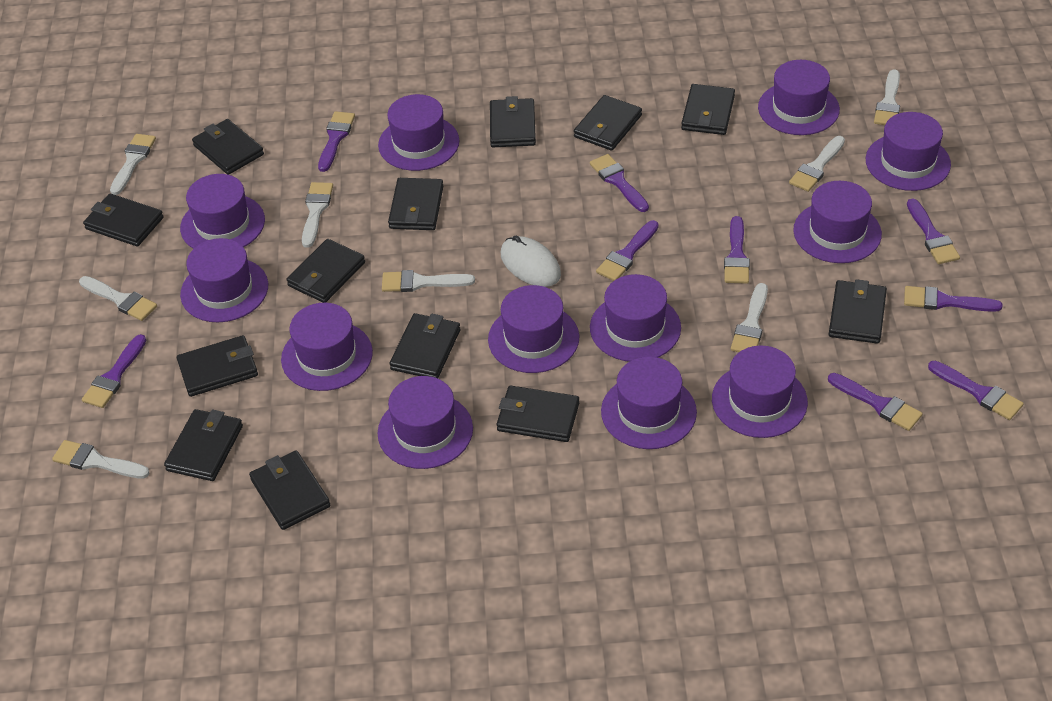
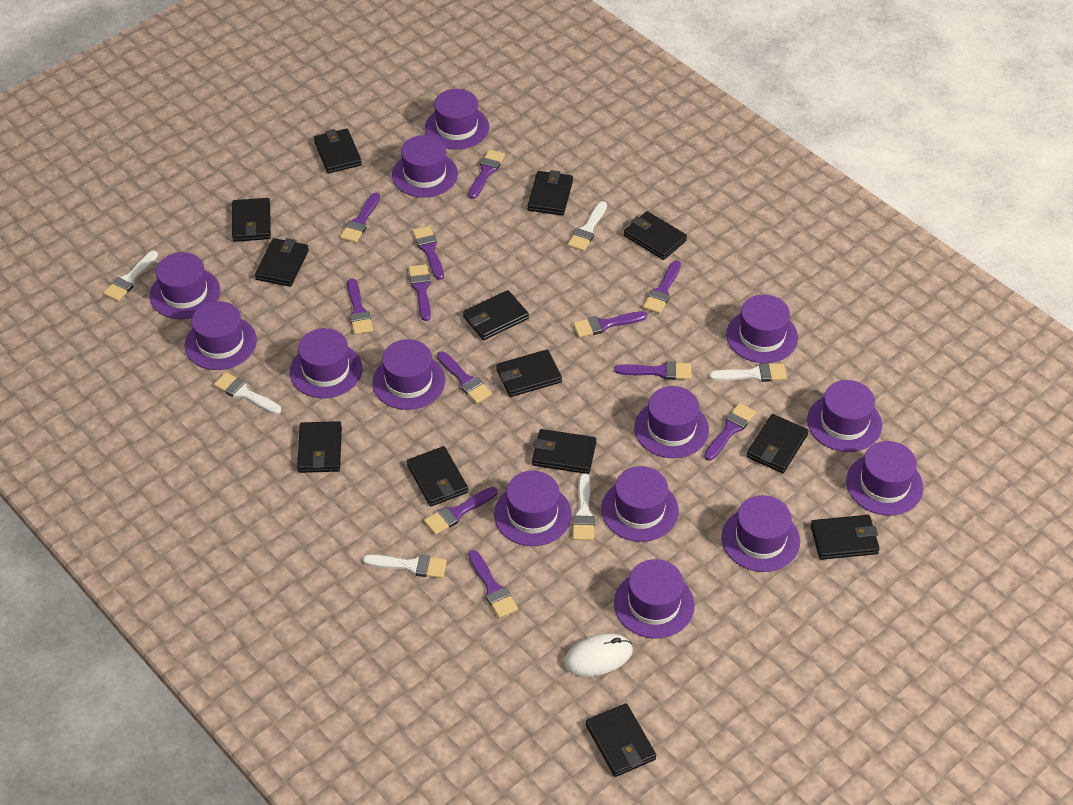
purple brush: [82,334,146,408] [318,111,355,172] [590,154,649,212] [596,220,659,281] [724,216,750,284] [828,373,923,431] [904,286,1003,312] [907,198,960,264] [928,361,1024,420] = 9 -> [340,193,380,243] [347,279,373,335] [409,264,431,321] [413,226,444,280] [424,487,498,535] [437,351,492,404] [468,149,505,199] [468,550,518,618] [573,311,647,337] [615,361,691,380] [643,260,681,314] [704,403,756,461] = 12
purple hat: [180,174,265,249] [180,238,268,322] [281,303,373,391] [378,94,459,171] [378,376,473,469] [488,285,579,373] [590,274,681,362] [601,357,697,449] [712,346,808,438] [758,60,840,135] [793,181,882,263] [866,112,951,191] = 12 -> [150,252,220,319] [185,301,257,370] [290,328,362,398] [372,339,445,410] [392,135,458,198] [425,89,489,149] [494,471,572,546] [601,466,679,542] [614,559,695,639] [634,386,709,458] [722,495,800,572] [726,295,798,363] [807,380,882,452] [846,441,923,516] = 14
white brush: [52,440,150,479] [79,276,157,321] [110,134,156,195] [302,182,333,248] [382,270,475,292] [731,283,768,352] [789,136,845,192] [874,69,900,125] = 8 -> [103,250,158,301] [213,372,281,414] [363,554,447,578] [567,201,607,251] [572,473,595,541] [709,363,787,382] = 6

